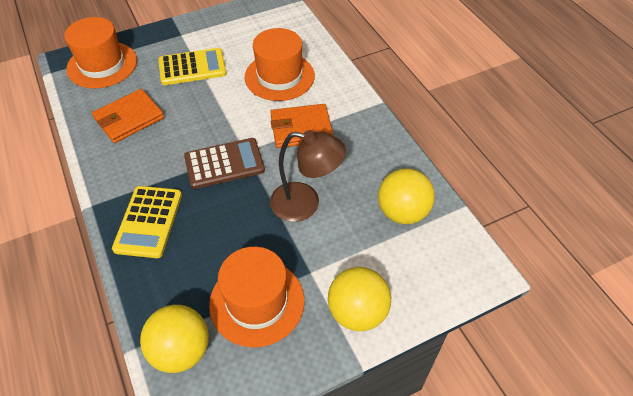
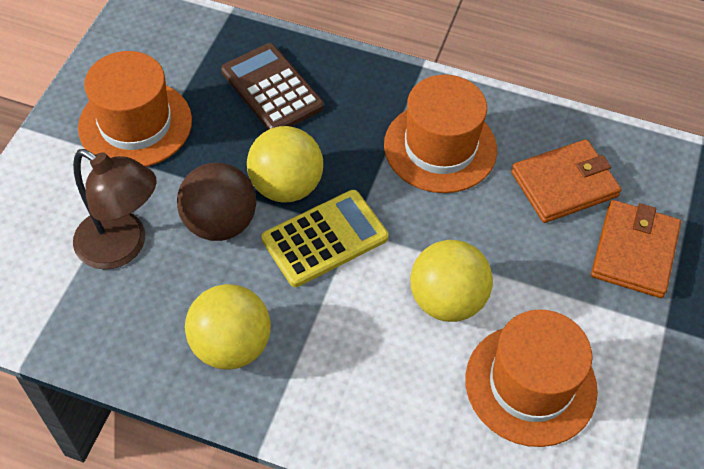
brown ball: none = 0 -> [177,162,256,241] = 1
yellow calculator: [112,186,182,258] [158,48,227,85] = 2 -> [261,190,389,287] = 1

